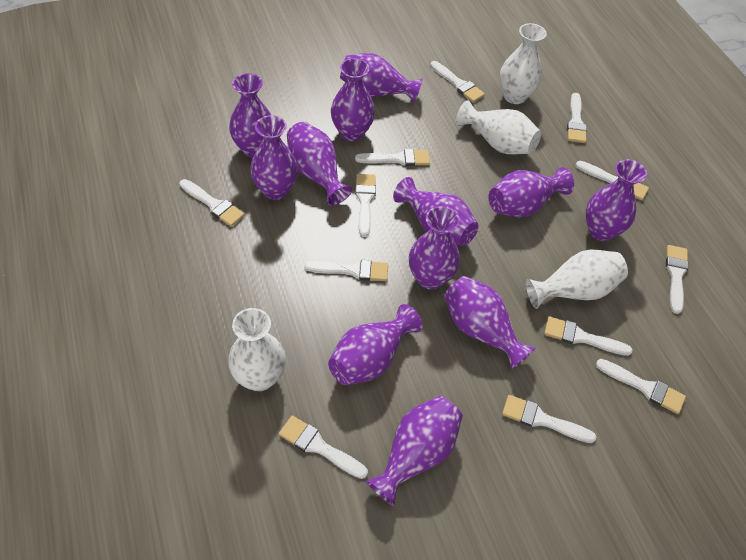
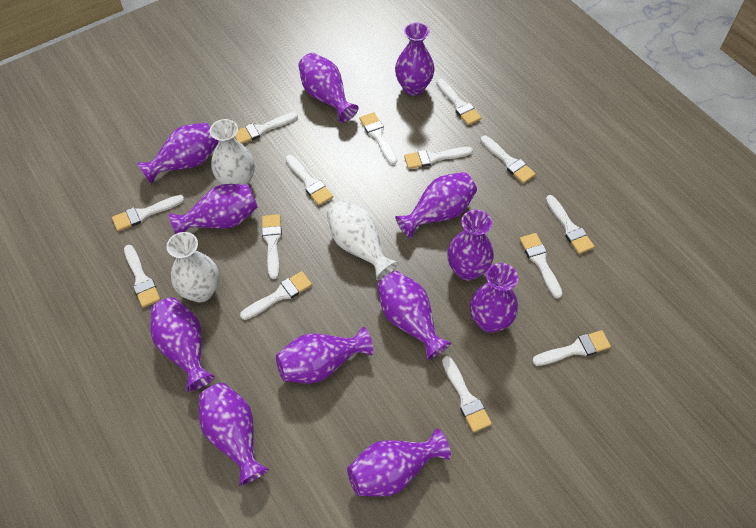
white brush: [180,179,245,227] [279,415,368,479] [304,260,388,281] [355,149,430,166] [355,174,376,237] [430,61,485,102] [502,395,596,443] [544,316,633,356] [567,93,587,143] [576,161,649,201] [596,359,686,414] [666,245,689,314] = 12 -> [112,195,185,231] [124,245,161,308] [234,112,298,144] [240,271,312,320] [262,214,282,279] [286,155,333,205] [360,112,397,165] [404,147,473,169] [437,79,482,125] [442,356,492,433] [481,136,536,183] [520,233,563,299] [532,330,611,366] [546,195,595,254] = 14
white vase: [228,308,286,391] [456,100,541,154] [500,23,547,104] [525,250,628,309] = 4 -> [167,232,219,302] [210,119,255,185] [327,200,399,280] = 3

